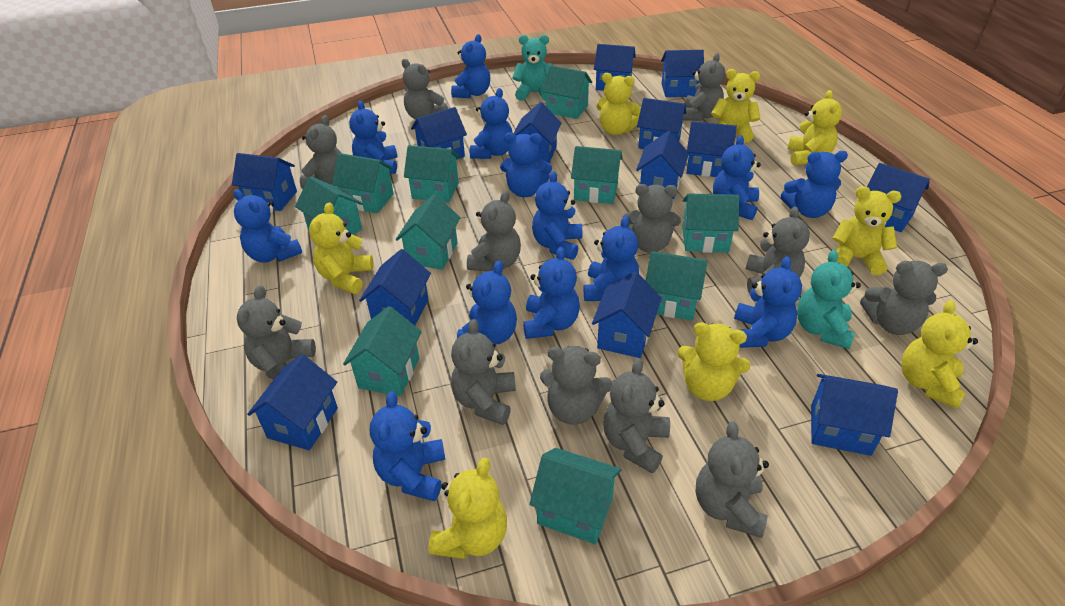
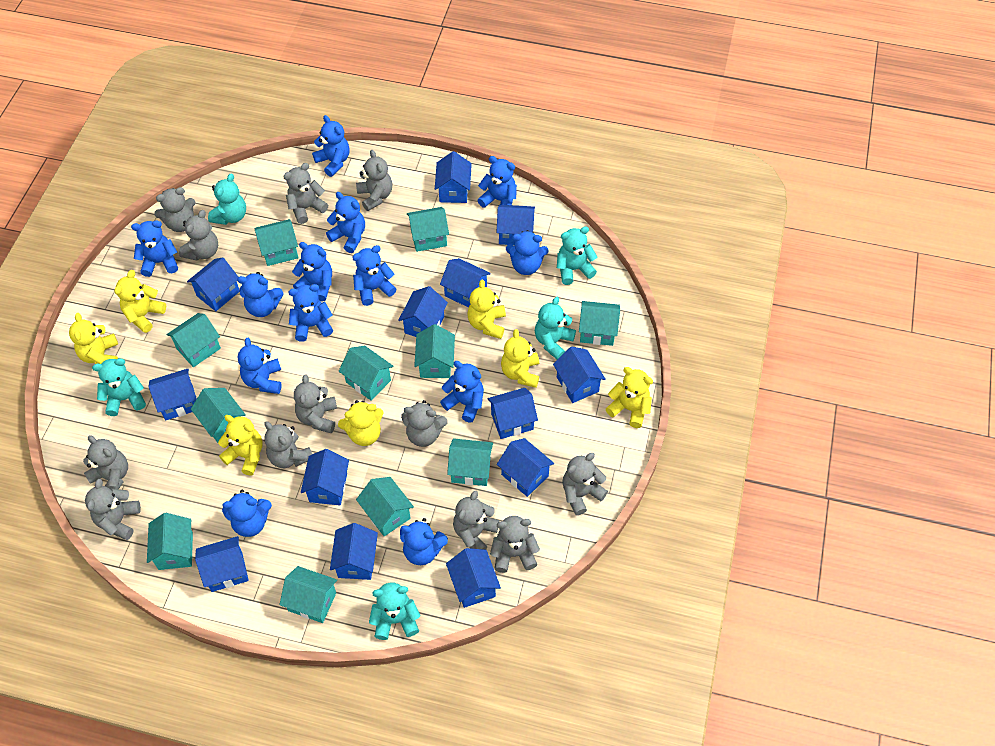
turquoise house: [295,176,363,234] [332,153,394,213] [343,306,422,396] [396,194,461,270] [404,145,460,202] [529,448,621,544] [542,65,592,119] [571,146,623,204] [646,251,708,321] [682,193,739,253] = 10 -> [147,513,193,570] [166,313,221,367] [191,388,246,443] [255,219,298,266] [279,566,337,623] [339,346,394,400] [356,477,414,536] [407,207,449,252] [414,324,455,378] [447,438,493,486] [579,301,620,346] = 11
turquoise teddy bear: [512,35,552,101] [797,250,861,349] = 2 -> [92,358,146,416] [208,174,246,225] [369,582,420,640] [535,297,576,359] [557,226,597,285] = 5
yellow teddy bear: [309,203,373,294] [428,458,507,559] [596,73,641,135] [677,322,751,401] [711,69,760,142] [787,90,842,165] [832,186,901,275] [901,300,978,409] = 8 -> [69,313,118,364] [114,270,166,333] [218,415,263,476] [338,400,384,446] [468,280,506,339] [501,329,539,388] [606,367,653,428] = 7

